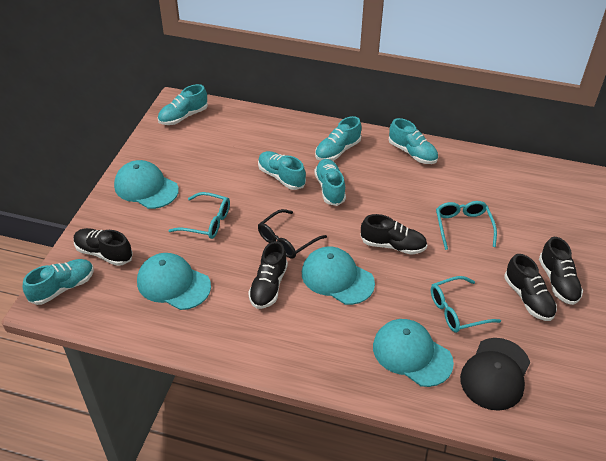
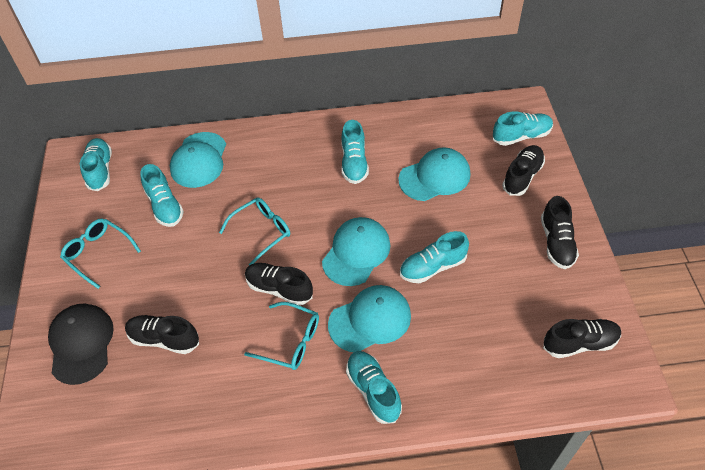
black glasses: [258,209,327,259] = 1 -> none = 0

